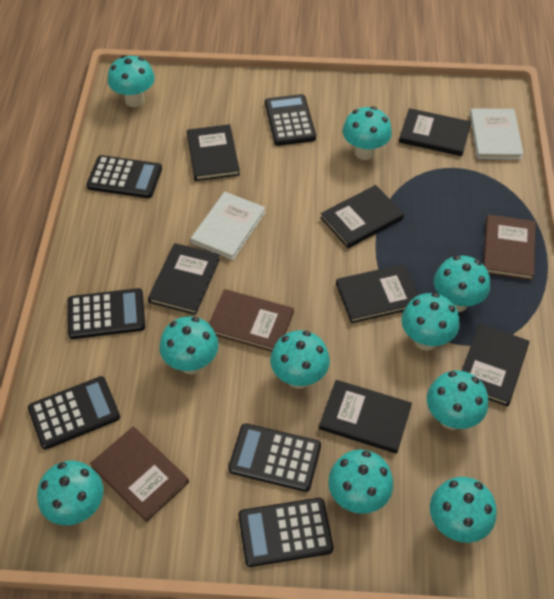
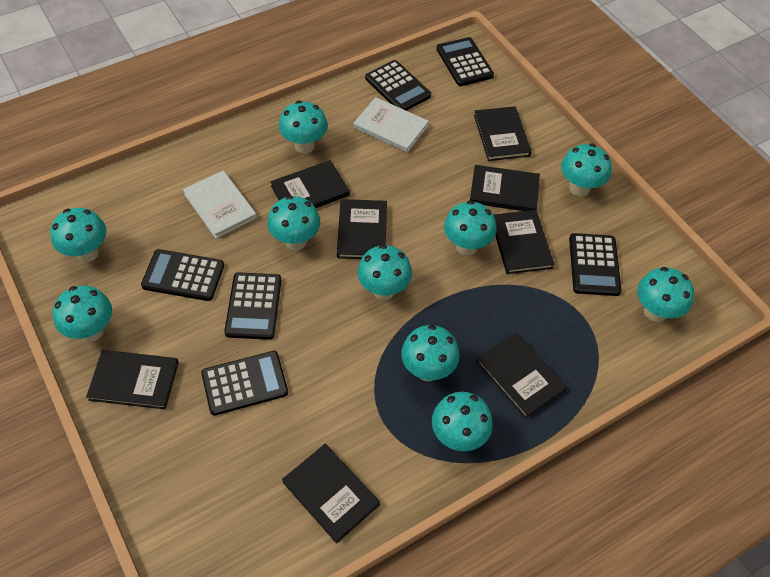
black book: [148,243,220,315] [187,124,240,181] [319,380,412,454] [321,185,404,248] [336,264,418,323] [399,108,471,156] [462,323,529,407] = 7 -> [86,350,179,409] [270,160,350,208] [282,444,380,543] [337,199,387,259] [470,165,540,211] [474,106,532,161] [477,333,567,419] [493,210,554,274] = 8
brown book: [90,427,189,522] [209,289,294,352] [483,215,536,280] = 3 -> none = 0

